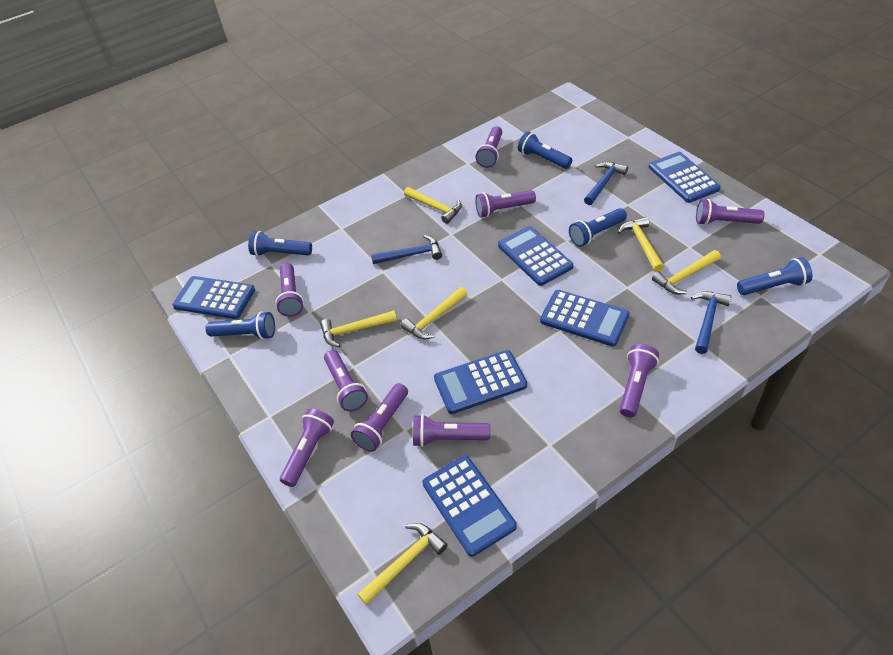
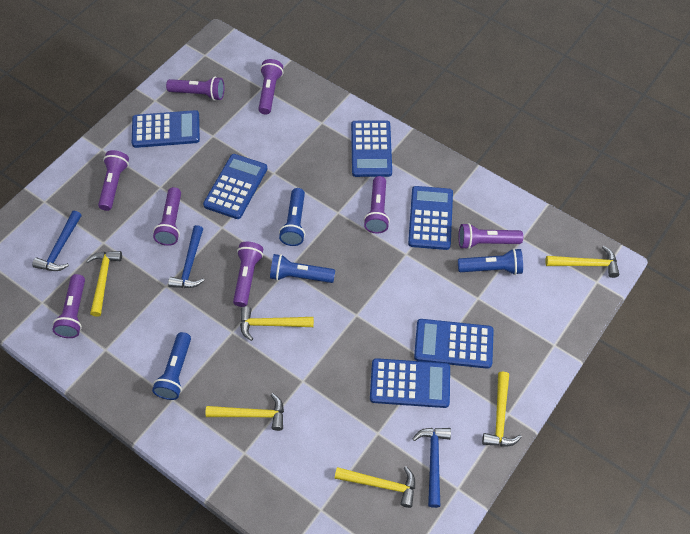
blue flashlight: [205,311,275,340] [248,231,312,256] [518,131,572,169] [569,208,627,247] [737,257,813,295] = 5 -> [152,332,191,400] [270,254,335,283] [279,188,305,246] [458,248,523,275] = 4
purple flashlight: [276,263,304,317] [280,409,334,487] [324,350,368,411] [351,383,408,452] [413,414,490,447] [475,126,502,168] [475,190,536,217] [619,344,659,417] [696,199,765,225] = 9 -> [52,274,85,338] [98,150,129,211] [153,187,181,246] [166,76,224,101] [233,242,263,307] [258,59,283,115] [364,176,390,234] [458,223,523,249] = 8

